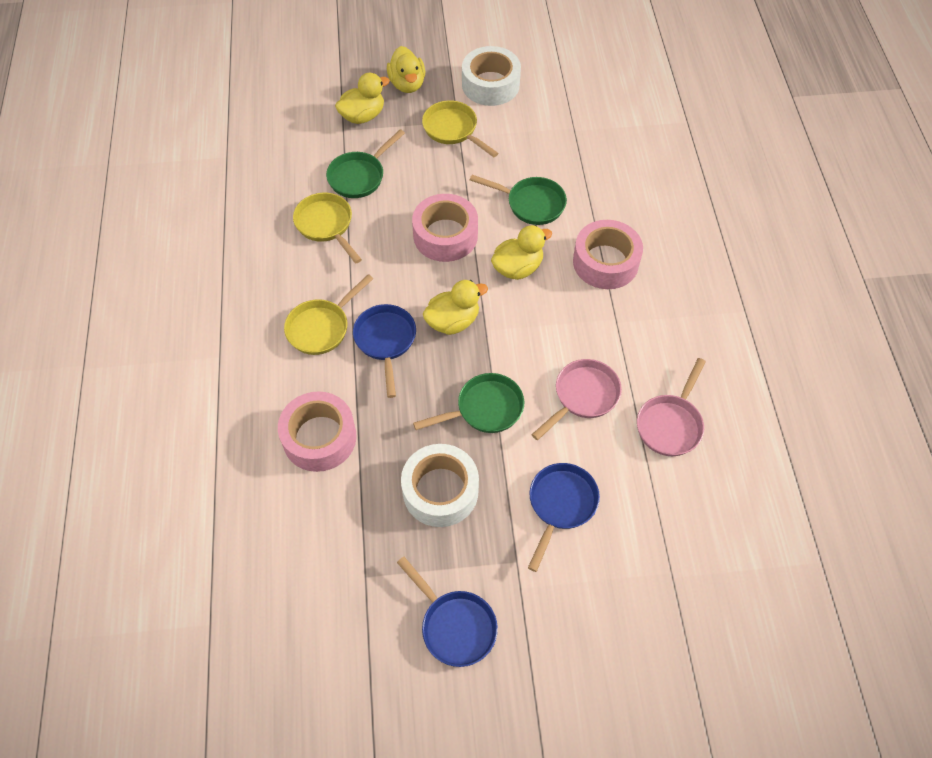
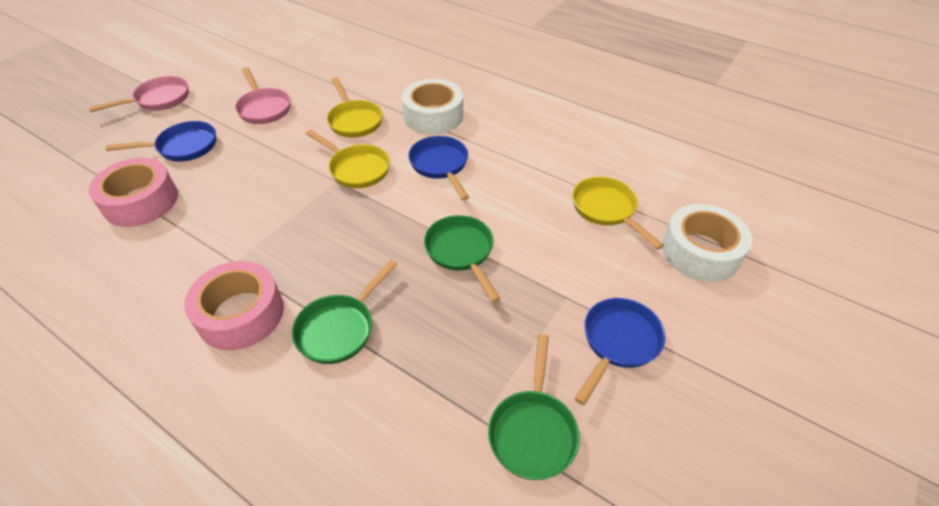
pink tape: [278,391,356,472] [412,194,478,262] [573,220,643,289] = 3 -> [89,157,178,227] [184,261,284,350] = 2
yellow duck: [335,73,390,124] [387,46,425,93] [423,280,488,335] [491,225,552,280] = 4 -> none = 0

